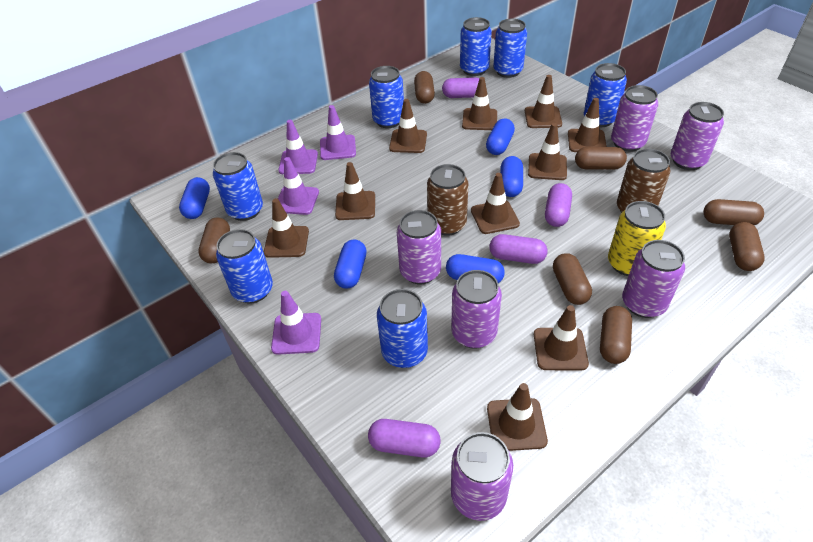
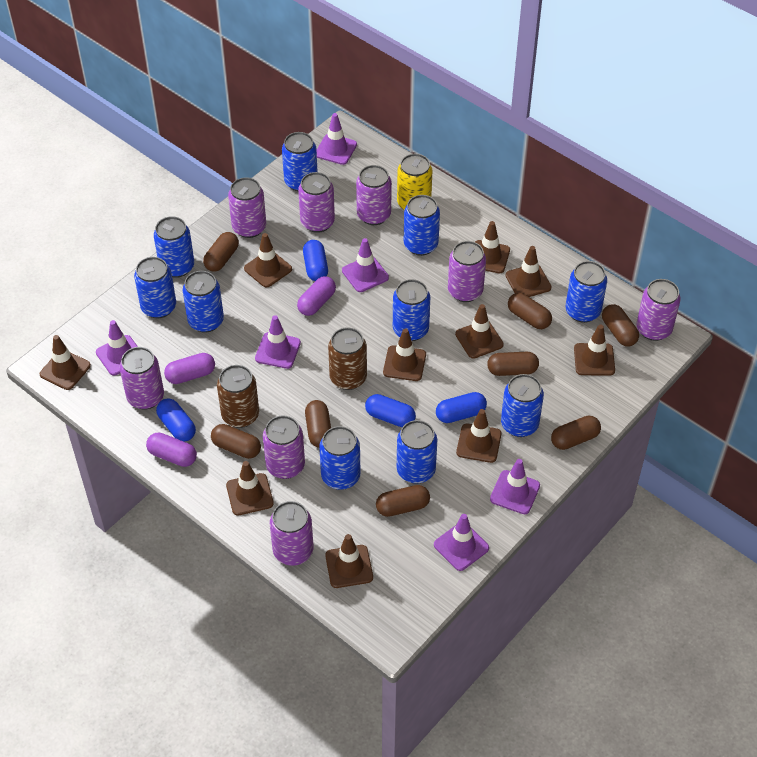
blue can: [213,152,263,221] [216,229,273,304] [369,66,404,128] [377,289,428,368] [460,17,492,76] [493,19,527,78] [584,63,627,127] = 7 -> [134,257,176,318] [154,216,194,278] [183,271,224,333] [282,132,318,191] [319,426,360,490] [393,279,430,341] [397,420,437,484] [404,195,440,256] [501,374,544,437] [566,261,607,323] = 10
blue capsule: [179,177,210,219] [334,240,367,289] [446,254,505,283] [486,118,515,155] [500,156,523,197] = 5 -> [156,398,196,441] [303,240,328,281] [365,394,416,427] [436,392,487,423] = 4
brown capsule: [198,217,230,264] [414,71,435,104] [553,253,592,305] [575,147,627,170] [600,306,632,364] [703,199,764,225] [729,222,765,271] = 7 -> [203,232,239,272] [211,424,261,459] [305,400,331,448] [376,485,430,517] [487,352,539,376] [508,293,552,329] [551,415,601,450] [602,304,639,346] = 8
purple can: [397,210,441,284] [451,270,502,349] [451,432,513,521] [611,85,658,152] [622,240,685,318] [671,102,724,170] = 6 -> [120,347,164,410] [228,177,266,238] [263,415,305,479] [270,501,313,566] [298,172,335,233] [356,165,392,225] [448,241,486,302] [636,279,681,341] = 8
purple capsule: [368,419,441,457] [442,77,480,98] [490,234,547,264] [545,183,572,227] = 4 -> [146,432,197,467] [164,353,215,384] [297,276,336,316] = 3
purple traffic cone: [271,291,321,355] [278,120,318,174] [278,157,319,215] [320,105,356,160] = 4 -> [96,320,138,375] [255,315,301,369] [317,113,357,165] [342,238,389,292] [434,514,489,571] [490,459,540,514] = 6

